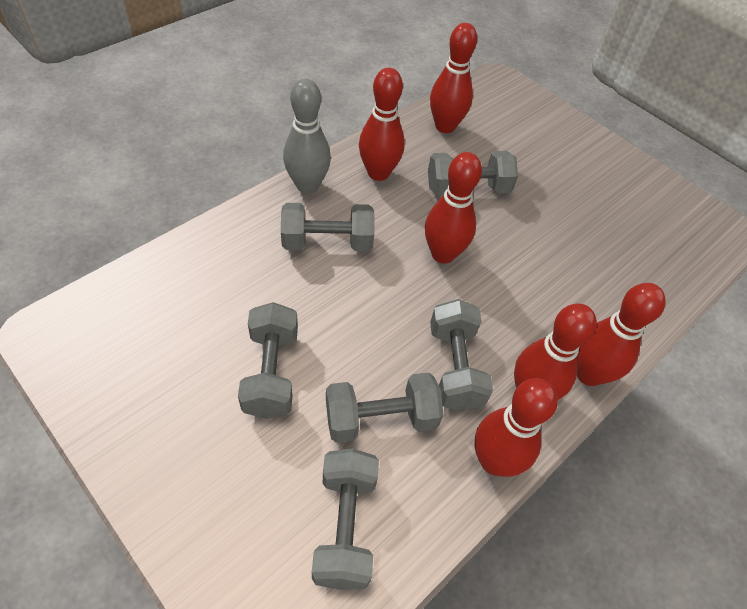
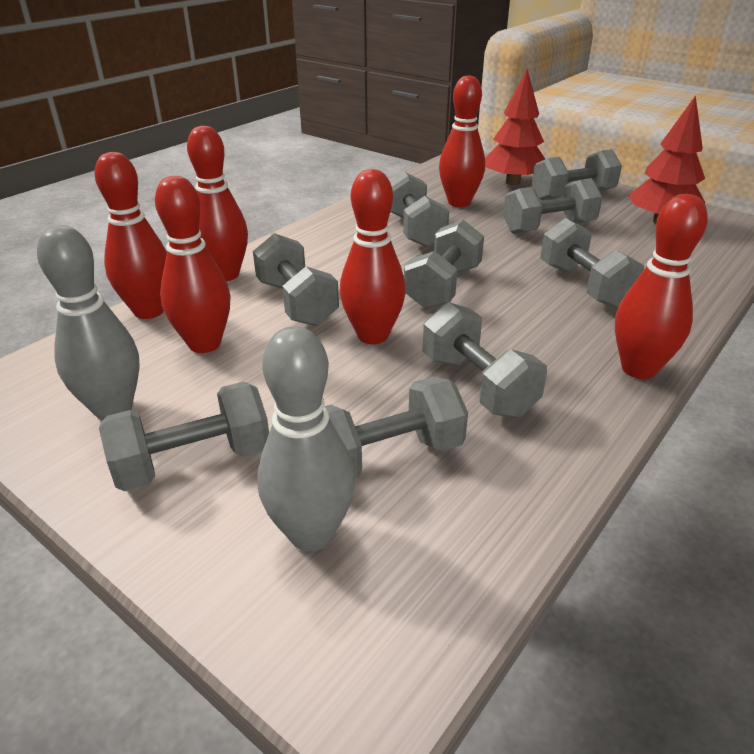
grey bowling pin: [283,79,331,194] = 1 -> [37,225,140,420] [257,326,355,551] = 2
grey dumbbell: [238,302,298,419] [281,203,374,251] [312,448,379,590] [326,372,444,443] [428,151,518,196] [430,299,493,412] = 6 -> [99,381,269,491] [253,233,339,326] [325,377,468,479] [390,171,449,247] [404,220,484,309] [422,302,547,418] [503,178,602,234] [532,149,622,200] [540,218,644,308] = 9
red tree: none = 0 -> [485,69,545,185] [628,95,705,224] = 2

